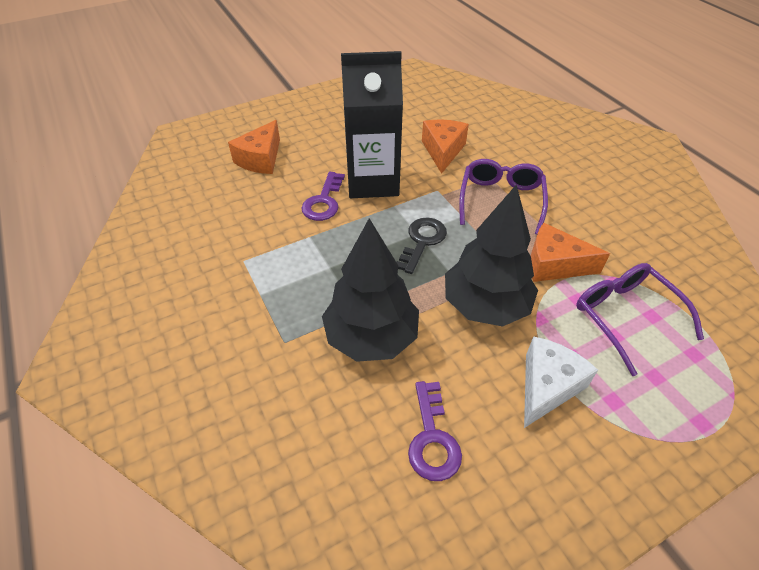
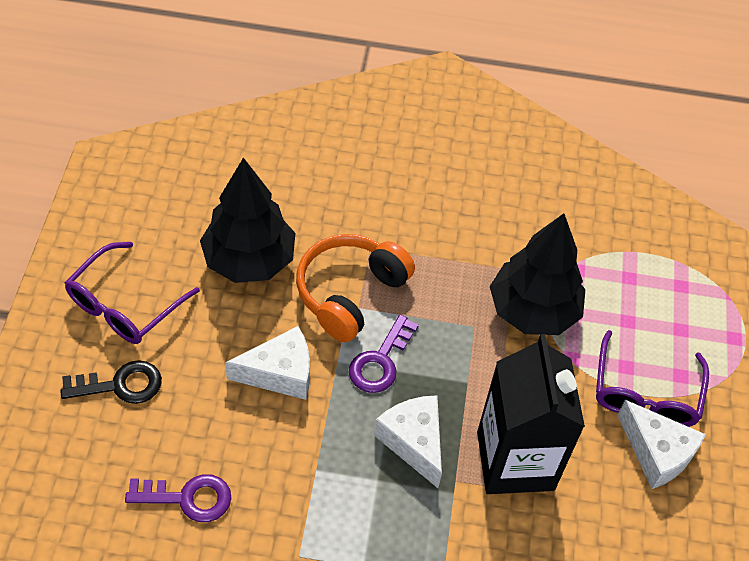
orange cheese: [228,120,280,174] [422,120,469,174] [531,223,610,282] = 3 -> none = 0
orange headphones: none = 0 -> [296,234,415,342] = 1
white cheese: [524,336,598,428] = 1 -> [225,326,310,400] [374,395,442,488] [617,400,706,489] = 3

